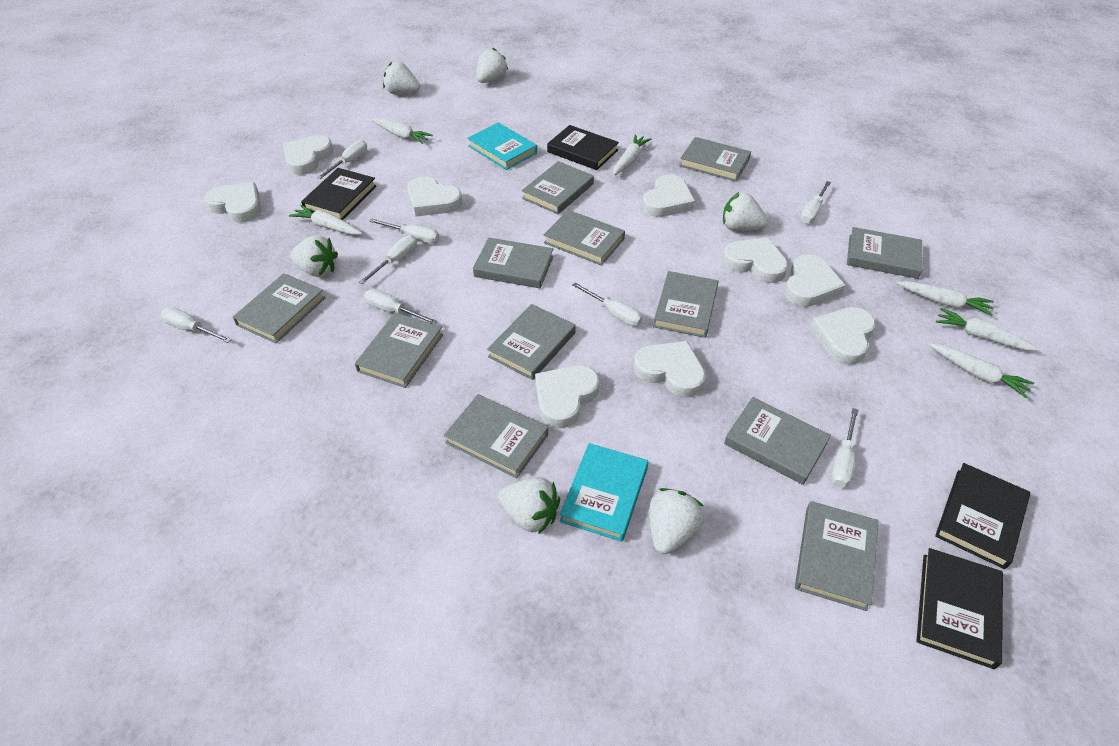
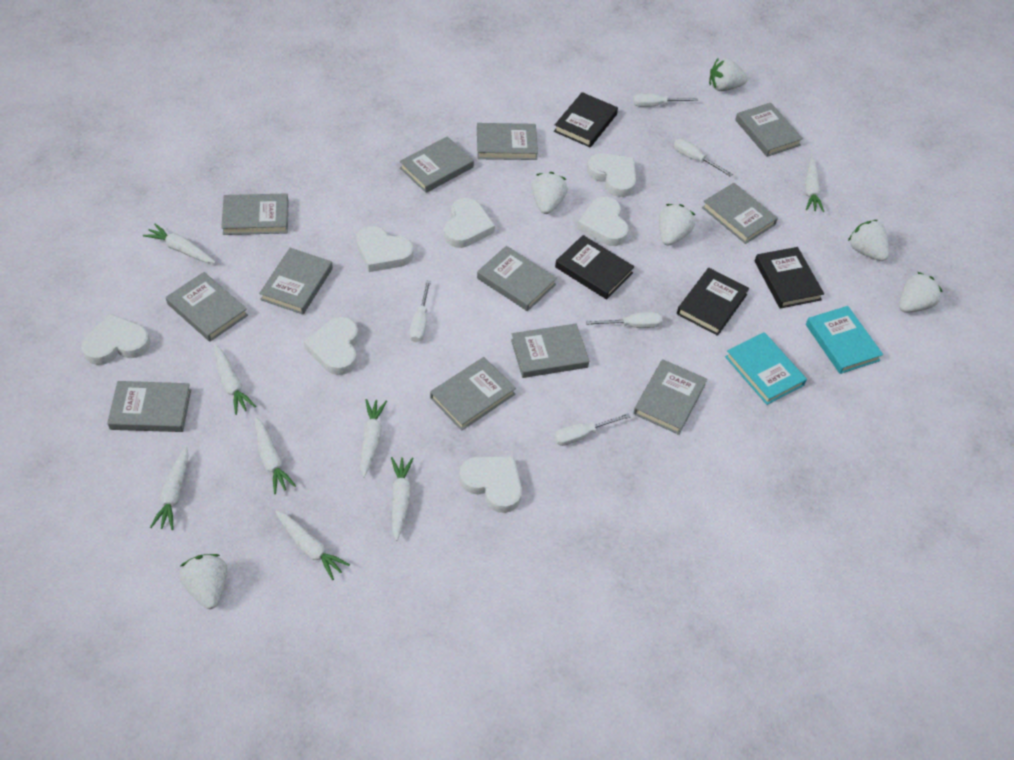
white carrot: [289,205,362,235] [371,117,433,144] [613,134,651,176] [896,281,994,316] [929,343,1034,398] [936,308,1040,351] = 6 -> [143,224,216,263] [150,446,188,530] [214,345,256,415] [255,417,296,494] [275,510,350,580] [360,399,387,478] [391,457,414,541] [805,157,824,212] = 8
white heart: [204,182,261,223] [283,135,333,175] [407,177,462,216] [535,365,599,428] [633,341,706,397] [642,174,695,217] [722,238,788,283] [784,254,846,307] [810,307,875,365] = 9 -> [81,314,150,365] [304,317,358,375] [356,226,414,272] [444,198,495,248] [459,456,522,513] [577,196,629,246] [587,153,636,197] = 7
white screwdriver: [161,307,232,343] [317,140,367,179] [359,235,417,284] [364,289,438,324] [369,219,439,244] [572,282,643,326] [800,181,831,224] [831,408,858,487] = 8 -> [409,280,431,342] [554,413,630,446] [586,312,662,328] [633,93,698,107] [674,139,733,177] = 5

